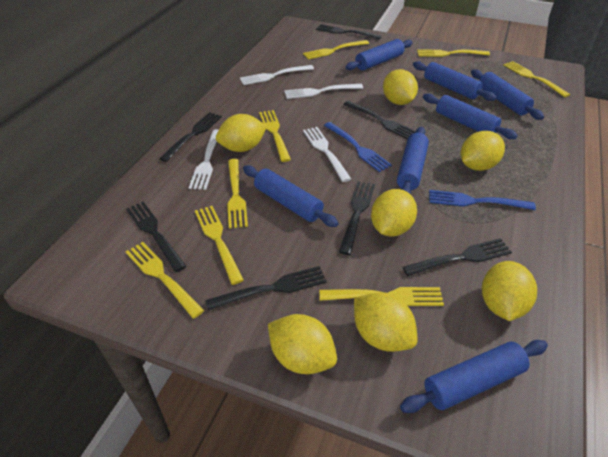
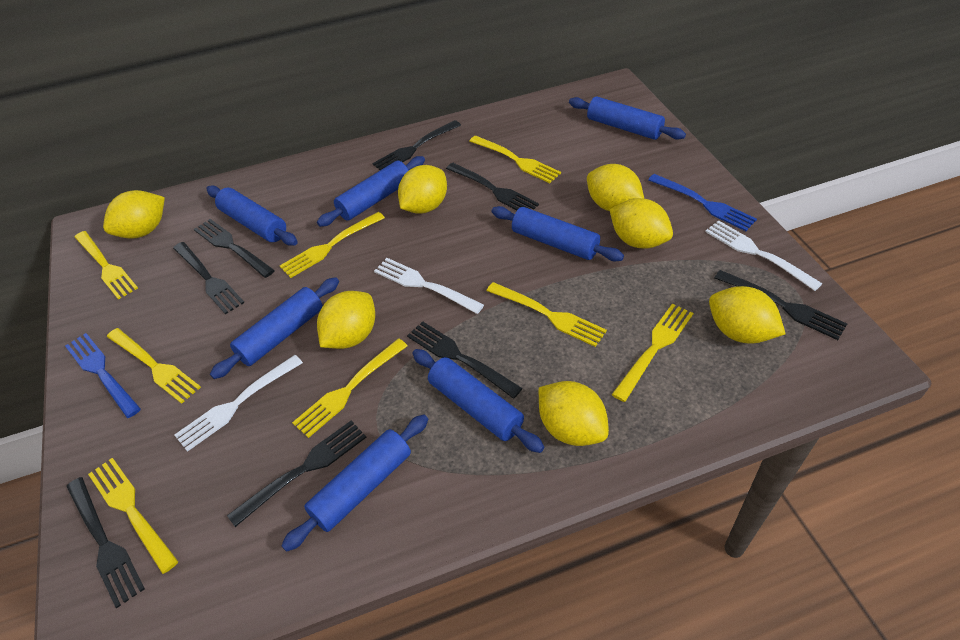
black fork: [126,201,186,272] [159,112,222,162] [205,266,327,311] [316,24,382,40] [339,181,375,255] [343,101,416,139] [403,238,512,276] = 7 -> [66,477,145,608] [173,242,245,314] [194,219,275,278] [227,420,367,527] [372,120,461,170] [407,321,523,399] [446,163,539,210] [715,270,847,340] = 8
white fork: [188,129,219,190] [240,65,314,85] [284,84,363,99] [303,127,351,182] = 4 -> [175,355,303,452] [374,258,484,314] [705,220,822,291] = 3

